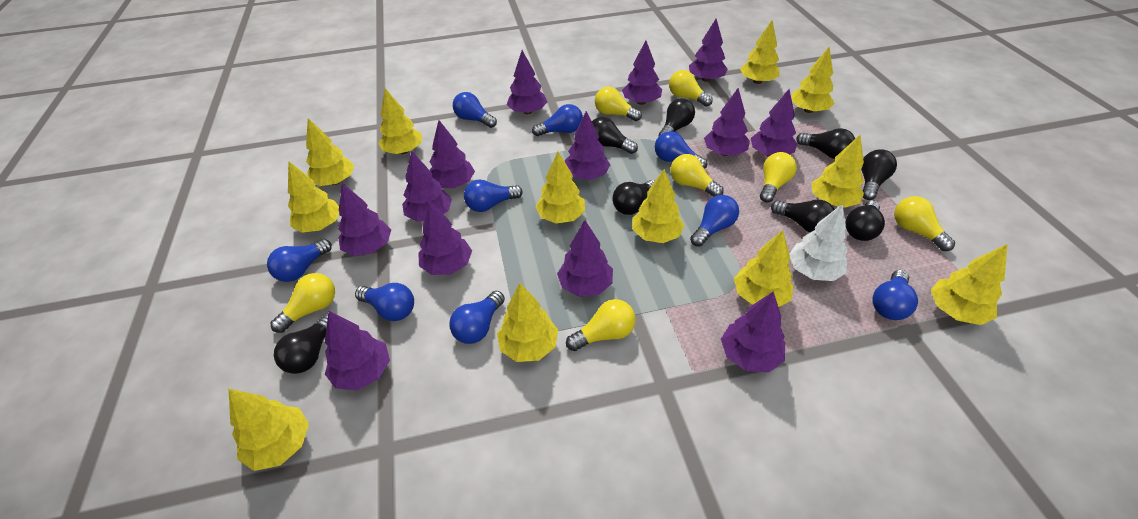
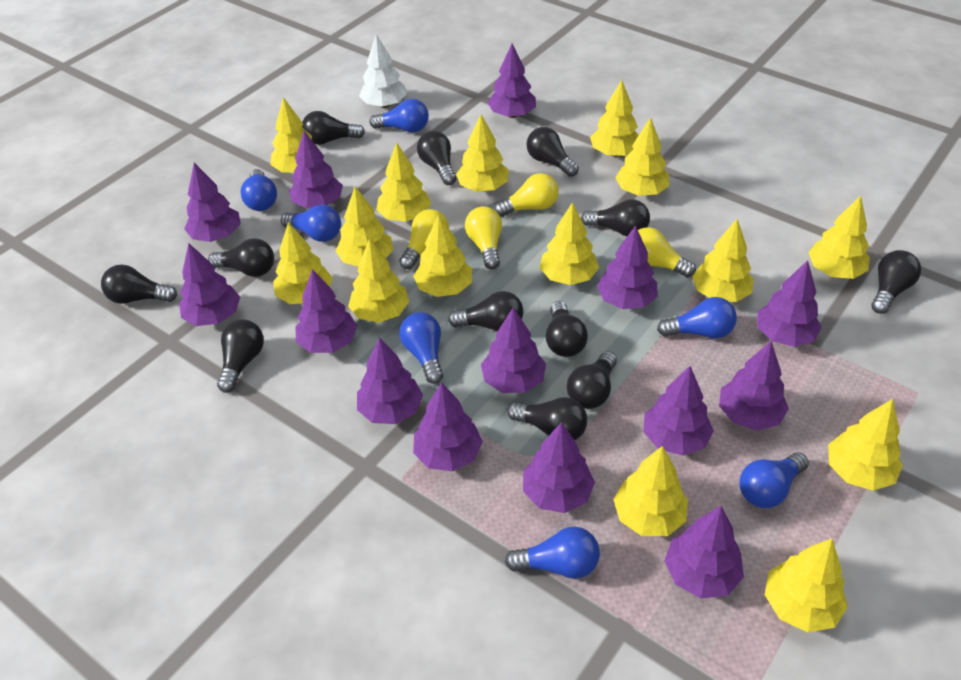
black light bulb: [274,314,328,374] [592,117,638,154] [612,180,655,215] [659,98,695,136] [771,200,835,233] [796,128,855,159] [845,200,885,241] [861,149,897,200] = 8 -> [101,265,177,304] [208,238,274,277] [217,319,264,393] [302,111,365,145] [417,131,456,185] [448,291,523,331] [507,397,587,440] [526,127,579,177] [546,301,588,357] [567,351,617,409] [581,199,650,236] [871,250,921,314] = 12
blue light bulb: [267,239,332,282] [355,283,414,321] [449,291,505,344] [453,92,497,128] [464,179,523,212] [532,104,583,136] [655,131,707,169] [690,195,739,247] [872,270,918,320] = 9 -> [241,169,277,211] [281,205,341,242] [369,99,429,132] [399,312,443,384] [505,527,600,579] [657,297,737,338] [739,452,809,508] = 7
purple tree: [325,311,390,390] [338,183,391,256] [402,150,452,222] [419,200,472,275] [429,120,475,188] [507,50,547,114] [557,220,613,297] [565,111,610,180] [622,41,662,105] [689,19,728,82] [704,88,750,156] [721,291,785,372] [751,89,797,157] = 13 -> [179,243,240,326] [184,163,241,242] [289,131,343,208] [295,269,358,353] [357,337,423,424] [413,382,483,471] [481,307,546,393] [488,43,536,118] [523,422,595,513] [597,225,658,309] [644,366,714,456] [664,506,744,598] [719,341,789,430] [757,260,822,347] = 14
yellow light bulb: [271,273,335,333] [566,299,636,351] [595,87,642,121] [669,70,713,107] [670,154,724,197] [760,152,797,203] [894,196,955,251] = 7 -> [399,209,449,269] [465,207,502,269] [494,173,559,217] [638,227,696,277] = 4
yellow tree: [228,388,309,471] [288,162,339,233] [306,118,354,186] [378,88,422,154] [497,283,558,362] [536,152,585,224] [633,169,684,243] [734,230,794,307] [740,20,780,84] [791,47,834,113] [811,135,864,208] [931,244,1007,325] = 12 -> [271,97,312,173] [273,222,333,304] [336,186,393,267] [348,239,409,323] [376,142,431,222] [413,214,472,297] [456,114,509,192] [540,202,599,285] [590,80,639,157] [613,446,688,536] [615,117,670,196] [692,219,754,302] [765,539,848,632] [808,196,870,279] [828,399,903,491] = 15

